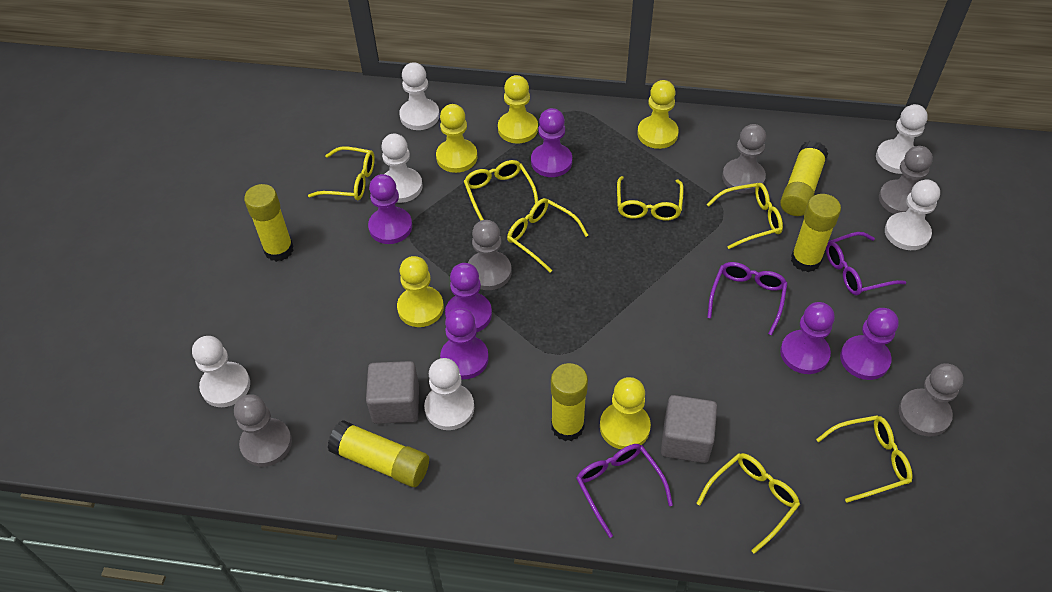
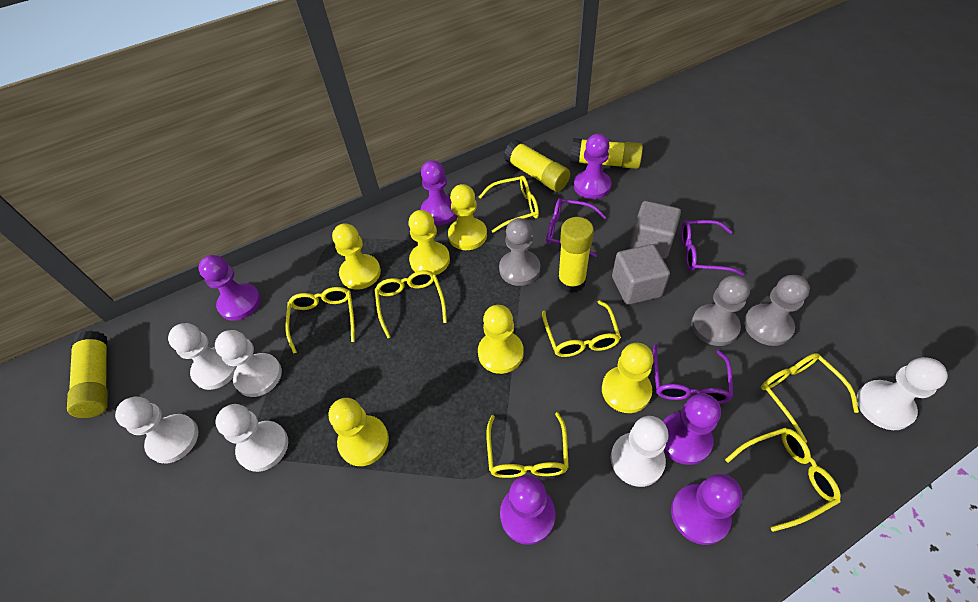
grey pawn: [234,394,292,467] [468,220,512,290] [722,124,766,194] [879,146,933,214] [899,363,963,437] = 5 -> [499,218,540,286] [691,275,750,346] [744,275,810,346] = 3
yellow glue stick: [244,184,294,262] [328,420,429,487] [551,363,588,441] [780,141,828,216] [791,194,841,272] = 5 -> [67,330,108,418] [504,140,570,192] [558,217,594,293] [571,138,643,169] = 4
yellow pawn: [397,256,444,327] [436,104,477,173] [498,75,538,144] [600,377,651,449] [637,80,679,149] = 5 -> [329,398,389,466] [332,223,381,290] [408,210,450,275] [448,184,487,250] [478,305,524,374] [602,343,654,413] = 6

